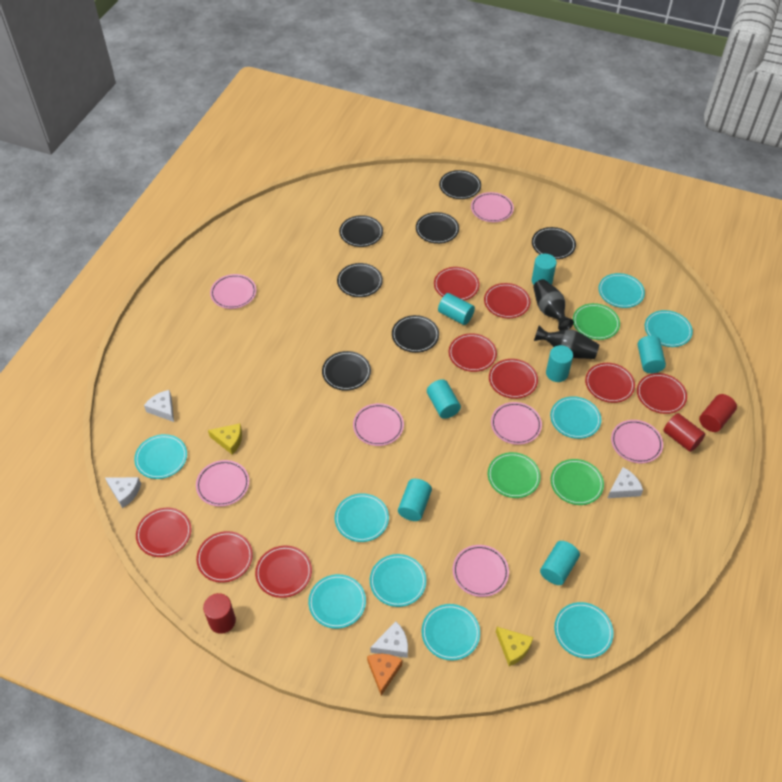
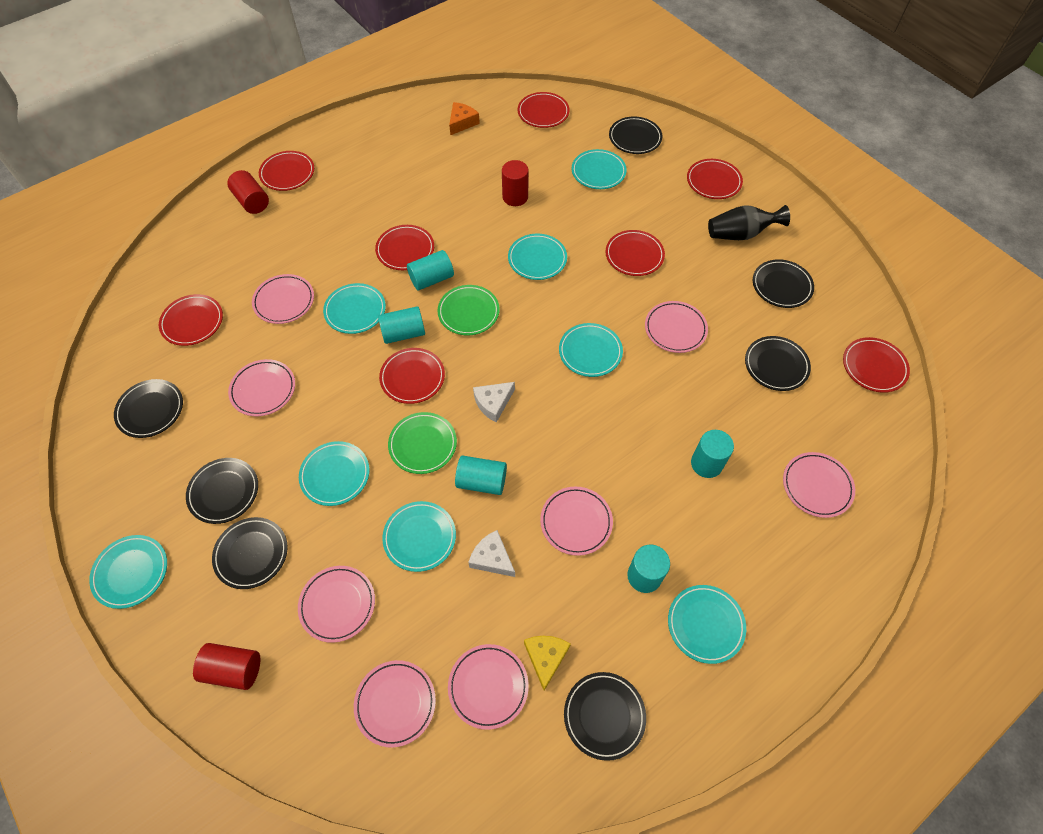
black vase: [533,279,574,331] [534,325,599,359] = 2 -> [708,205,790,240] = 1
green plate: [488,452,541,498] [550,459,604,505] [573,303,620,340] = 3 -> [388,412,457,474] [437,285,500,335] = 2
pink plate: [196,460,249,507] [210,274,256,309] [353,403,404,446] [453,545,509,597] [471,192,514,222] [491,402,542,445] [611,420,663,463] = 7 -> [228,359,295,416] [252,274,314,324] [298,566,375,643] [354,660,436,748] [448,644,529,730] [540,487,613,556] [645,301,708,353] [783,452,855,518] = 8
red plate: [136,508,192,557] [196,531,253,583] [255,546,312,598] [434,267,480,300] [449,333,497,372] [484,283,530,318] [489,359,538,399] [585,363,635,403] [637,373,687,414] = 9 -> [159,294,223,346] [259,151,314,191] [375,225,434,270] [379,348,445,404] [518,92,569,128] [605,230,665,276] [687,159,743,199] [843,337,910,393] = 8
turquoise cylinder: [398,479,432,521] [427,379,461,419] [438,293,475,325] [532,254,557,285] [540,541,580,585] [546,345,573,382] [638,335,666,373] = 7 -> [378,306,425,344] [407,250,454,290] [455,456,507,495] [627,545,670,593] [691,430,734,478] = 5
turquoise plate: [134,434,187,479] [308,574,366,629] [335,493,389,542] [370,554,427,607] [421,604,480,660] [550,396,601,439] [554,602,614,659] [598,273,645,308] [645,310,693,347] = 9 -> [89,535,167,609] [299,441,370,506] [323,283,386,334] [382,501,456,572] [508,234,567,280] [559,323,623,377] [572,149,627,189] [668,585,746,664] = 8
white cheese: [105,477,141,508] [144,390,174,422] [370,621,408,658] [608,467,643,498] = 4 -> [468,530,515,577] [473,382,515,423] = 2
yellow cheese: [208,423,242,455] [496,627,533,666] = 2 -> [524,636,571,691] = 1

